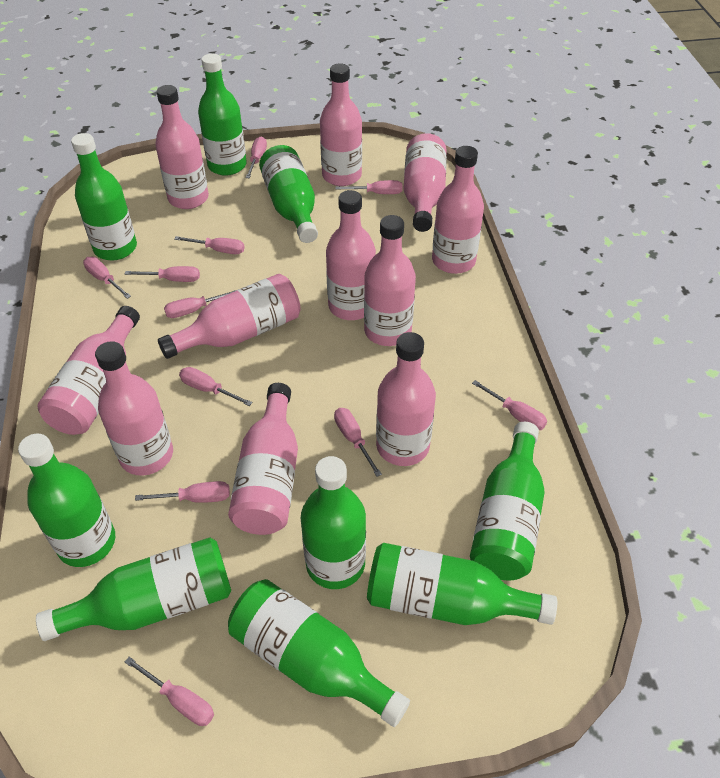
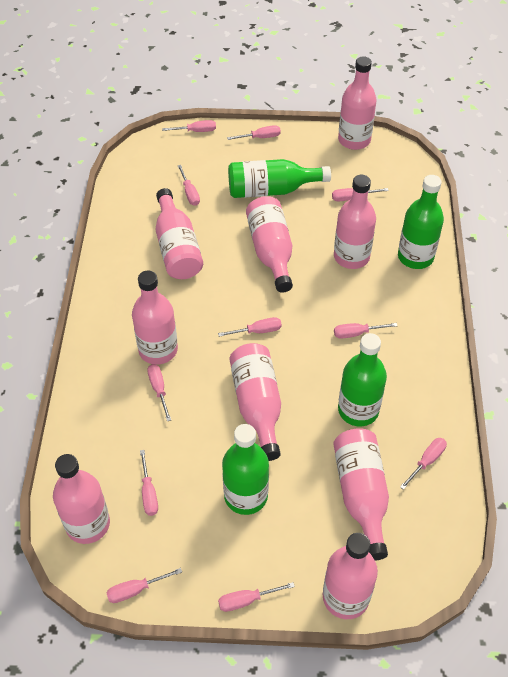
green bottle: [18,434,115,567] [36,537,231,641] [71,133,137,261] [198,54,247,176] [228,579,410,727] [259,145,318,243] [301,456,366,589] [367,543,557,625] [470,422,545,580] = 9 -> [222,424,269,515] [228,159,331,198] [338,333,387,426] [398,175,444,269] = 4
pink bottle: [38,306,140,435] [95,341,173,476] [155,85,209,209] [158,274,301,359] [228,383,298,535] [320,63,362,186] [326,190,376,320] [364,215,416,346] [376,332,436,466] [403,133,447,232] [432,146,484,274] = 11 -> [53,454,110,544] [132,271,178,365] [156,188,203,279] [230,343,281,461] [246,196,293,293] [323,533,378,619] [333,428,389,560] [334,175,376,269] [338,56,376,150] = 9

